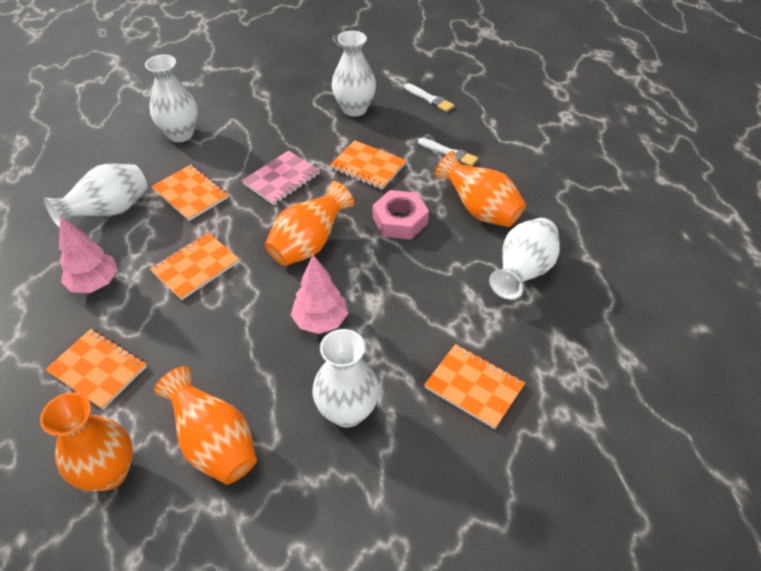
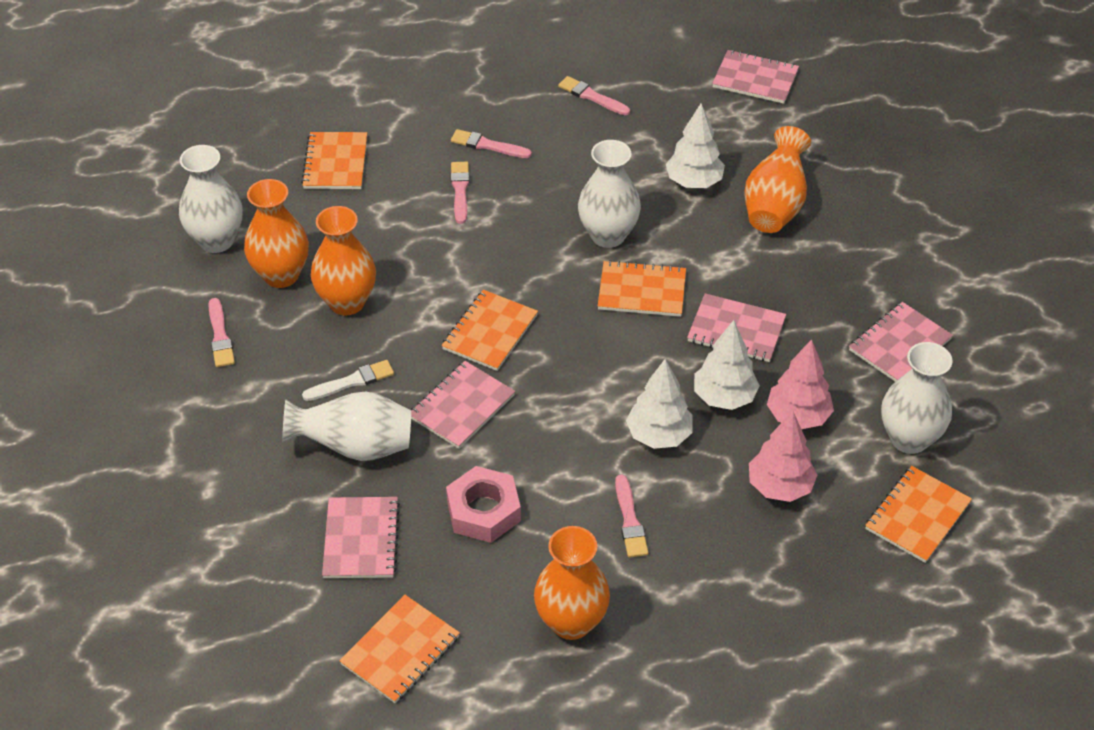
pink brush: none = 0 -> [208,298,235,367] [451,129,532,158] [451,162,470,224] [558,76,630,115] [615,474,649,558] = 5
pink notebook: [242,150,320,205] = 1 -> [322,497,400,578] [411,361,515,449] [687,294,786,362] [712,50,799,104] [849,302,953,382] = 5
white brush: [405,83,455,112] [418,138,478,166] = 2 -> [302,360,394,401] = 1
white tree: none = 0 -> [626,359,693,449] [666,103,725,188] [694,320,760,410] = 3
white vase: [44,164,147,228] [145,55,198,142] [312,329,379,428] [332,31,376,117] [489,218,560,300] = 5 -> [179,145,243,253] [282,391,411,461] [578,140,641,248] [881,342,953,454] = 4

